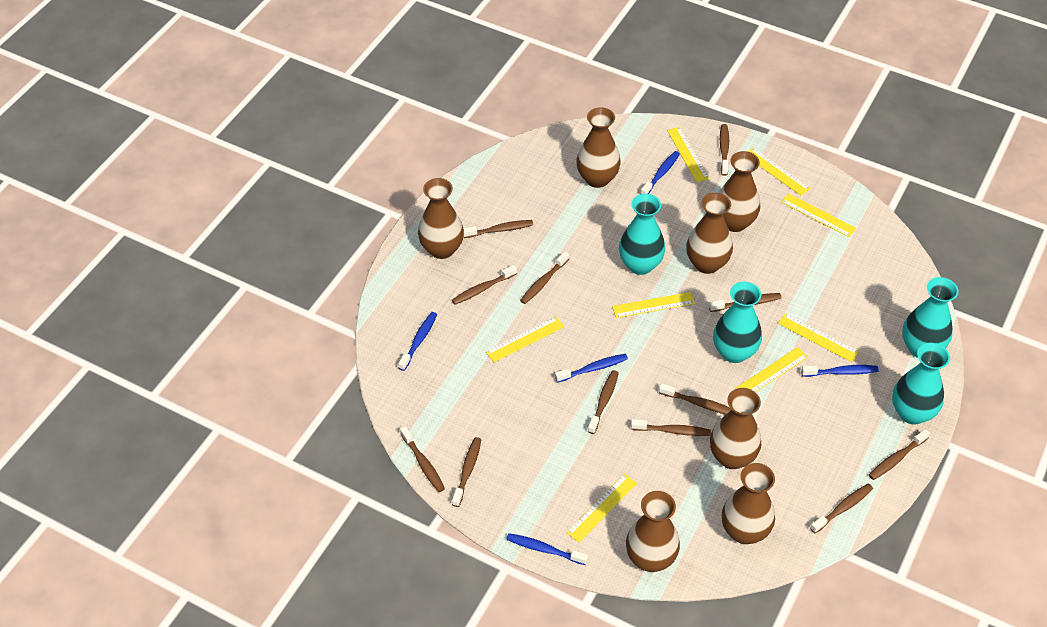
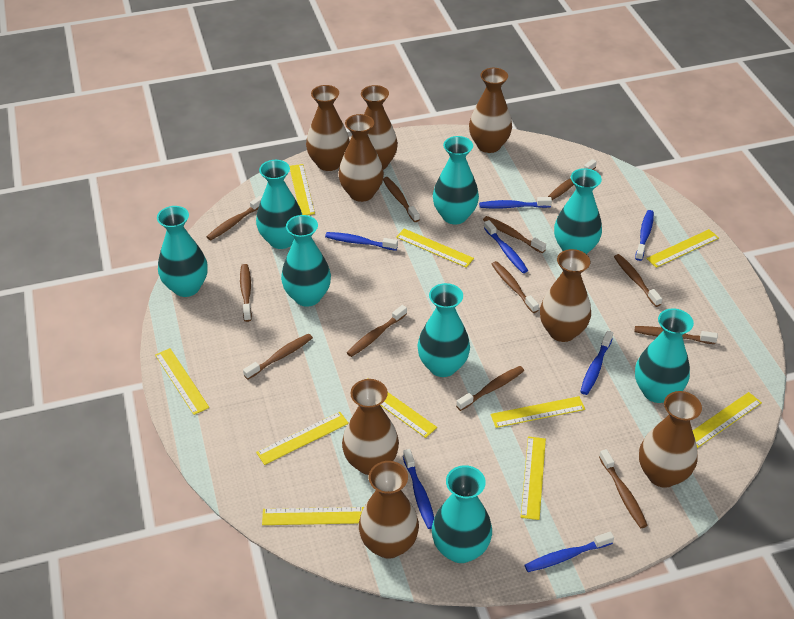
blue toothbrush: [398,312,437,371] [506,533,588,565] [555,354,628,383] [641,151,680,194] [801,365,879,377] = 5 -> [325,232,398,251] [403,449,434,529] [479,197,552,208] [484,220,528,273] [525,532,614,572] [580,330,613,395] [635,210,654,261] = 7
brown vase: [418,178,464,259] [576,107,621,188] [626,491,680,572] [686,193,733,274] [710,388,761,469] [719,151,760,232] [722,463,775,544] = 7 -> [306,85,350,171] [339,114,384,202] [342,379,399,475] [359,461,419,559] [361,85,398,170] [469,68,512,153] [540,249,591,342] [639,391,702,488] = 8
turquoise vase: [619,194,665,275] [713,282,762,363] [892,343,950,424] [902,277,958,358] = 4 -> [157,206,208,297] [256,160,302,249] [281,215,331,307] [417,283,470,377] [432,465,492,563] [433,136,479,225] [554,168,602,254] [635,308,694,403] = 8
yellow ruler: [486,317,564,362] [566,474,637,543] [612,292,695,318] [667,127,709,182] [735,347,808,392] [747,148,810,196] [778,313,859,362] [781,193,856,237] = 8 -> [155,348,209,415] [256,412,348,465] [262,507,364,525] [290,164,315,215] [367,378,437,438] [396,229,474,268] [491,396,585,428] [521,436,546,520] [646,229,719,268] [693,392,762,448] = 10

